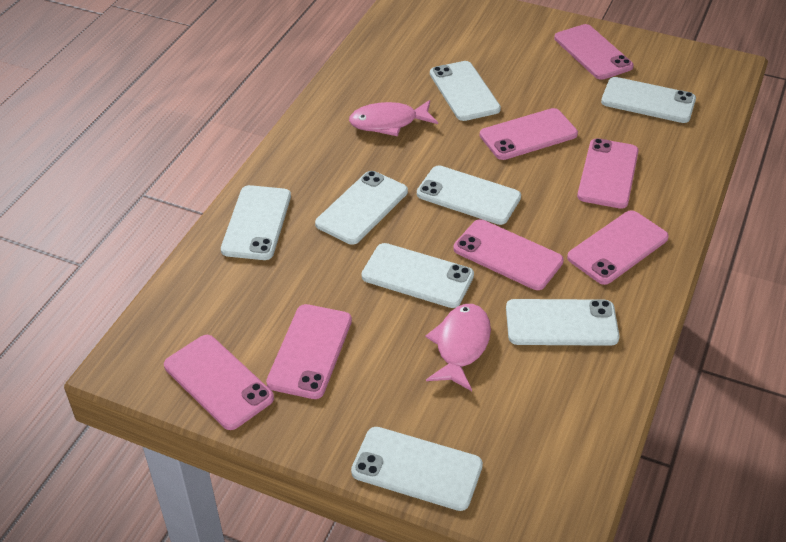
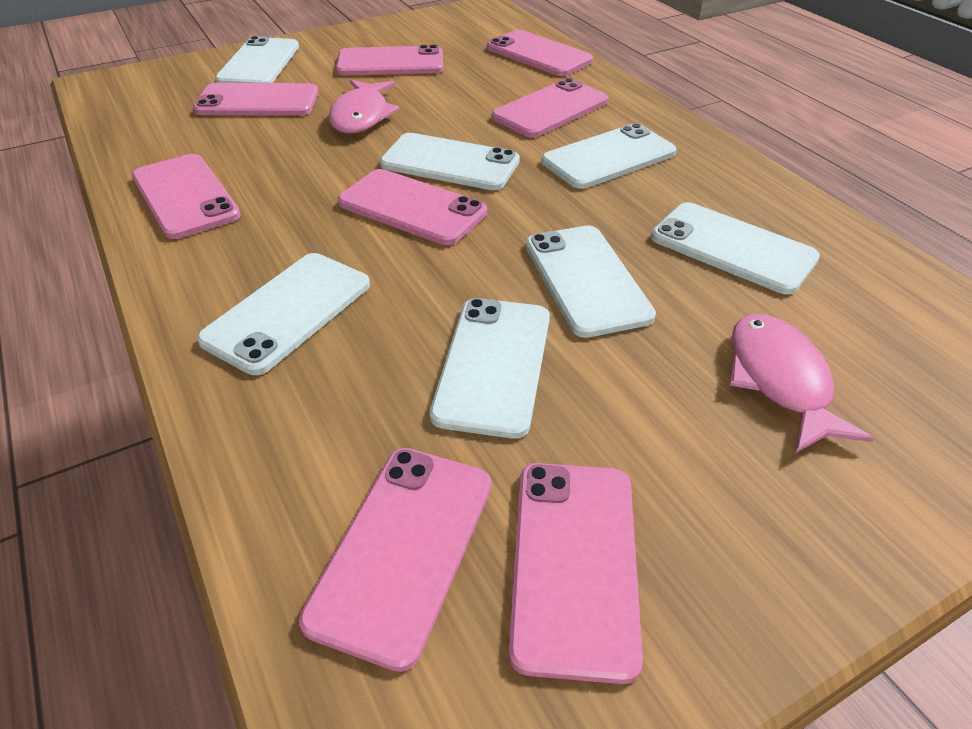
pink phone: [164,335,274,430] [266,304,352,399] [453,219,564,290] [480,108,578,160] [554,24,634,80] [567,210,669,285] [577,138,639,209] = 7 -> [132,154,241,239] [193,83,318,116] [299,448,491,672] [336,45,443,76] [338,169,487,245] [487,30,593,76] [492,78,608,137] [509,463,643,684] = 8
white phone: [221,185,291,260] [315,171,408,245] [351,427,483,511] [362,243,474,308] [417,165,521,225] [430,61,501,121] [506,299,619,346] [601,77,696,123] = 8 -> [197,253,370,375] [215,36,299,83] [380,133,520,190] [430,298,550,439] [526,226,656,338] [542,123,676,189] [651,202,820,294] = 7

